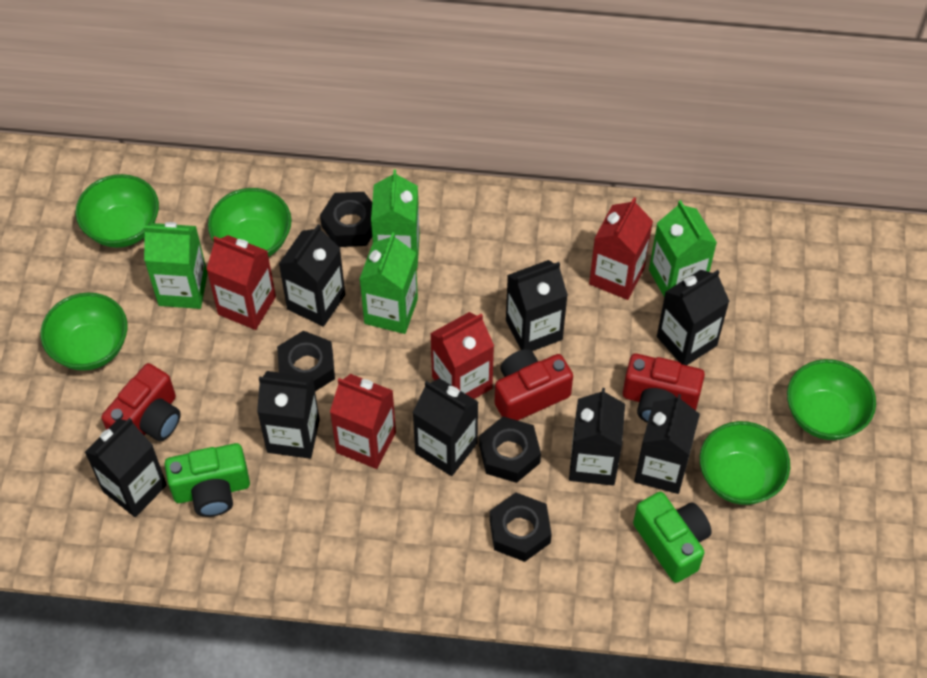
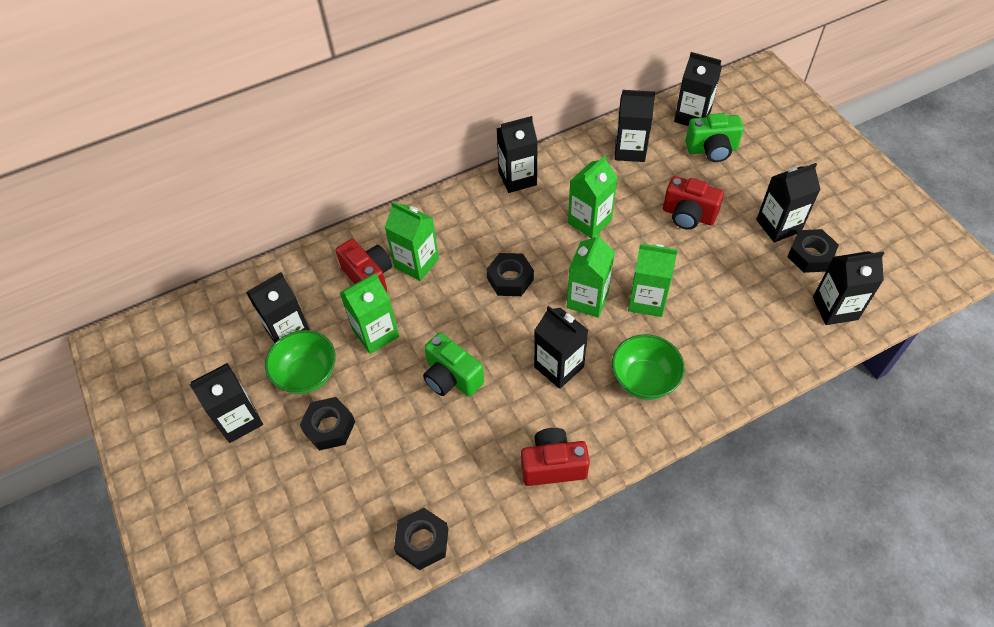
green bowl: [40,293,128,371] [75,174,159,248] [208,188,292,257] [700,421,790,505] [787,359,876,440] = 5 -> [265,330,336,394] [612,334,685,400] = 2
green carton: [143,222,208,309] [360,232,418,334] [371,170,420,269] [649,200,717,297] = 4 -> [340,273,399,354] [385,201,439,281] [567,233,615,318] [568,155,618,238] [628,243,678,317] = 5
red carton: [206,235,276,330] [330,374,396,469] [430,312,494,399] [589,197,653,300] = 4 -> none = 0

